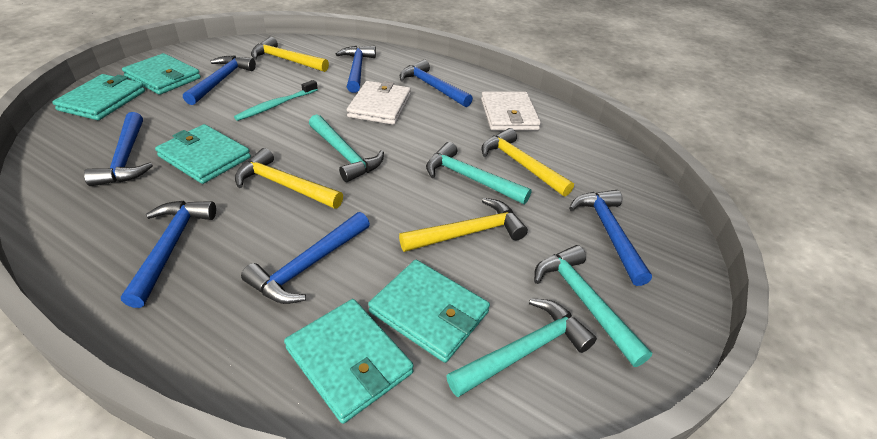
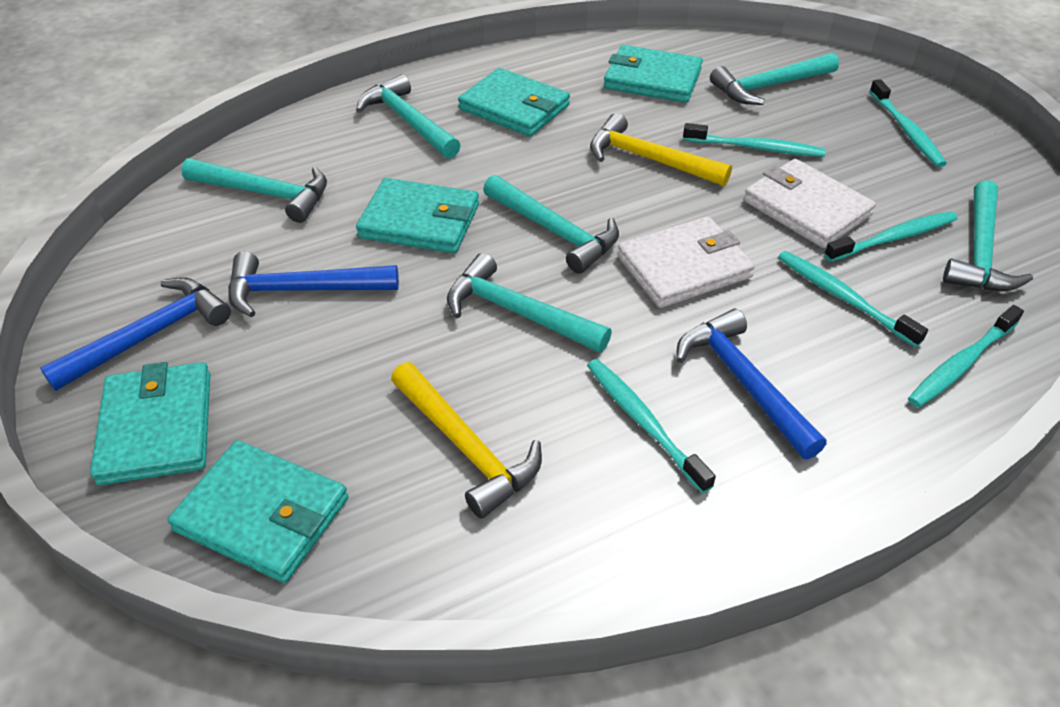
blue hammer: [84,112,153,186] [121,201,216,308] [183,56,256,105] [241,212,370,304] [336,46,376,93] [400,60,473,107] [569,190,652,286] = 7 -> [40,277,231,391] [228,252,399,317] [676,308,827,460] = 3
turquoise hammer: [309,114,384,182] [426,142,532,204] [446,298,597,397] [534,245,652,367] = 4 -> [181,158,327,223] [356,74,461,159] [447,253,612,353] [483,175,619,274] [710,53,839,105] [943,180,1033,291] = 6
turquoise toothbrush: [234,80,318,121] = 1 -> [587,359,716,494] [683,123,826,157] [778,251,928,347] [824,211,958,262] [869,79,947,167] [908,305,1024,408] = 6
yellow hammer: [235,148,343,209] [251,37,329,72] [399,198,528,252] [481,128,574,196] = 4 -> [391,362,542,519] [590,113,732,186] = 2

